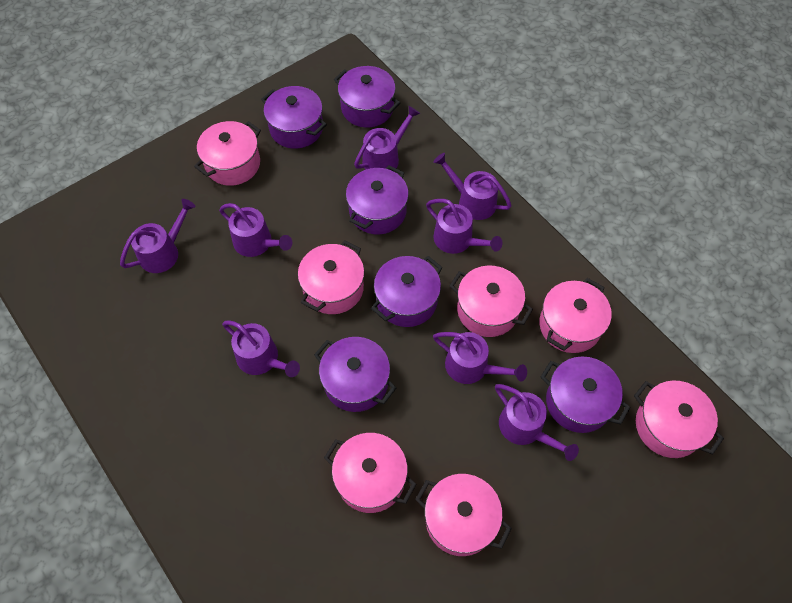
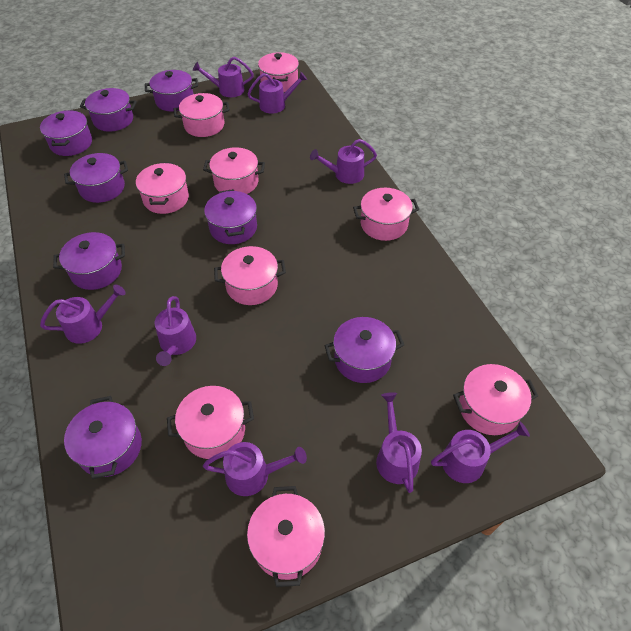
pink pot: [194,121,261,186] [298,241,364,314] [324,433,417,513] [415,474,512,556] [450,265,533,337] [539,278,612,353] [634,381,724,458] = 7 -> [136,162,189,214] [167,386,254,459] [174,93,230,137] [203,147,265,194] [214,246,286,305] [247,486,325,587] [258,52,299,92] [353,188,420,241] [453,364,538,435] = 9
purple pot: [261,86,327,149] [314,337,396,412] [334,66,400,128] [346,165,409,234] [371,256,443,327] [541,356,630,433] = 6 -> [40,110,92,156] [53,232,125,290] [64,153,128,203] [64,396,142,479] [80,88,137,132] [145,70,198,112] [204,189,257,244] [324,317,404,383] = 8

